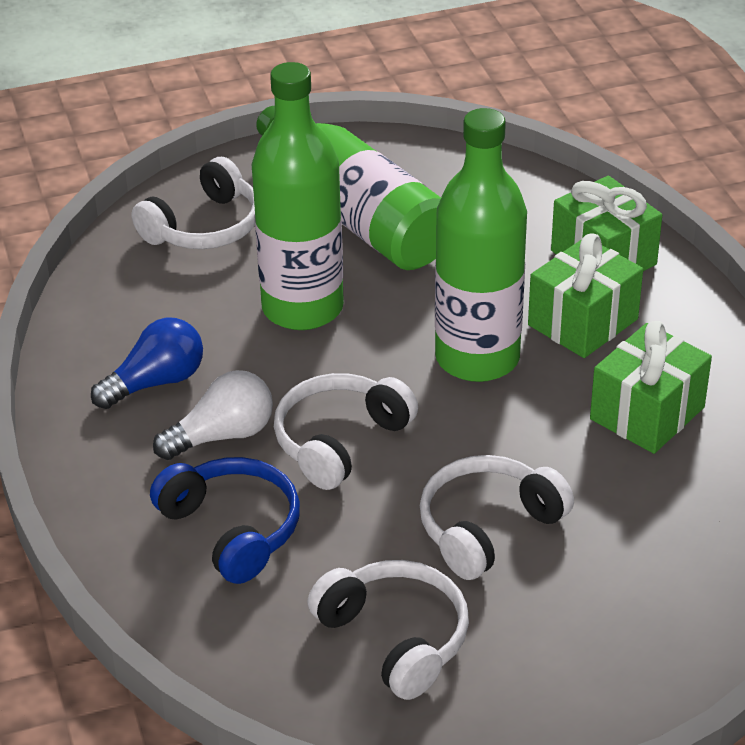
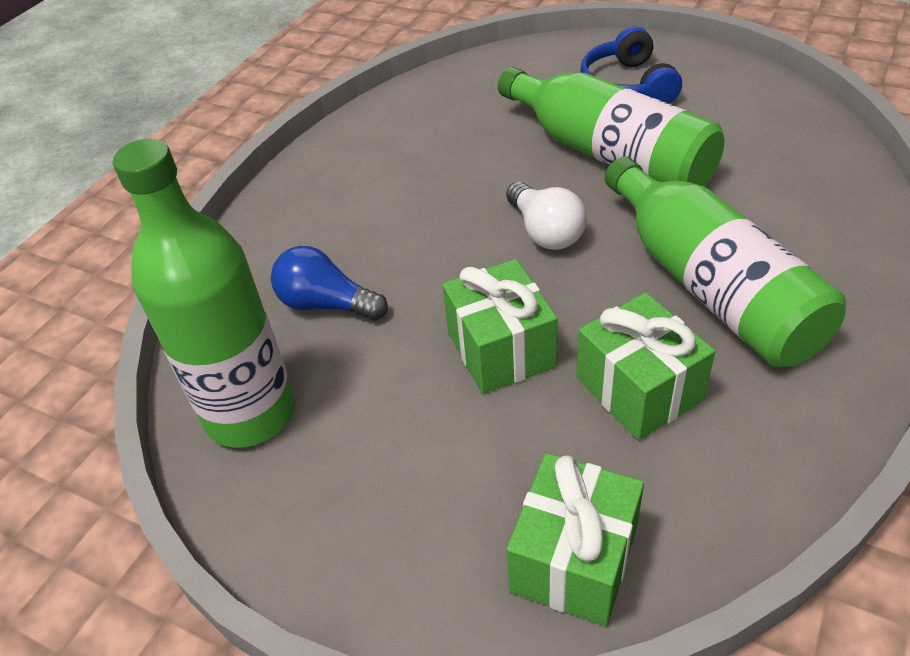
white headphones: [132,157,255,249] [274,373,418,490] [307,560,469,700] [420,455,574,580] = 4 -> none = 0

